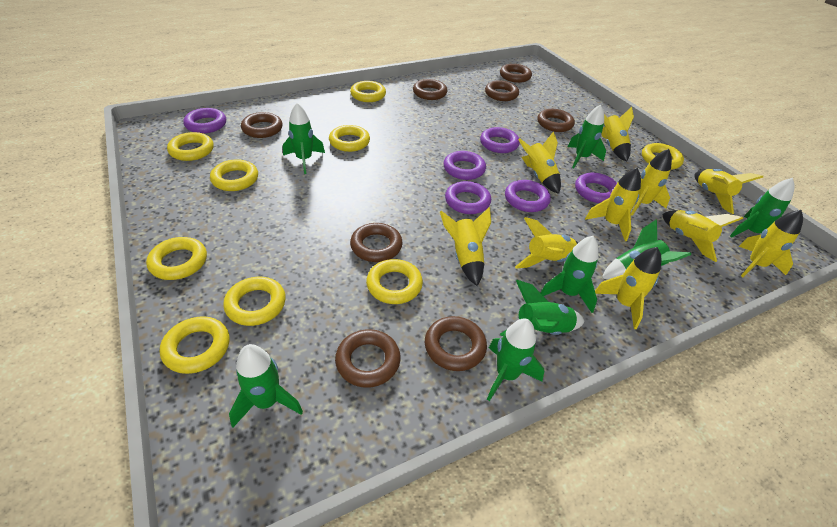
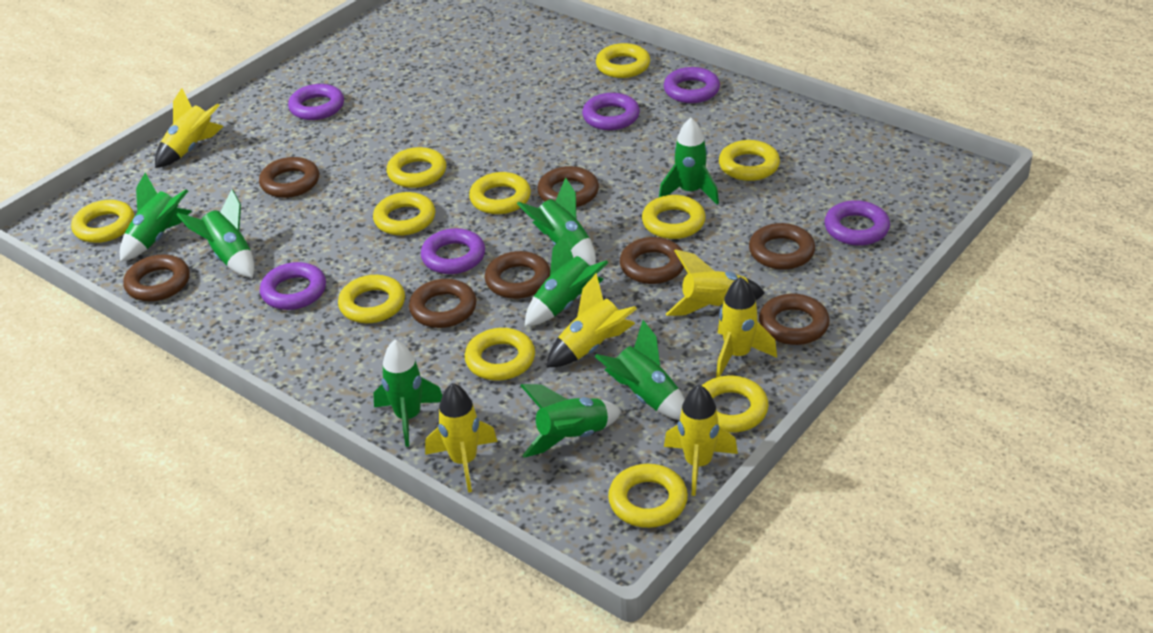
yellow ring: [146,237,207,280] [160,316,230,374] [167,132,214,161] [210,159,258,191] [223,277,286,326] [329,125,370,152] [350,81,386,102] [366,259,423,304] [642,143,684,170] = 9 -> [71,200,134,243] [338,275,405,323] [373,192,435,235] [387,147,446,188] [465,328,535,381] [469,172,531,214] [596,43,650,78] [608,464,688,528] [642,195,706,239] [702,376,769,433] [719,140,780,181] = 11
yellow rocket: [440,207,491,286] [515,217,578,269] [518,131,561,194] [585,168,641,241] [595,247,661,329] [601,107,634,161] [631,149,672,216] [662,210,743,262] [695,169,763,214] [739,210,803,277] = 10 -> [155,88,223,168] [425,383,498,492] [547,273,637,367] [664,385,738,496] [666,249,765,316] [716,277,777,378] = 6

